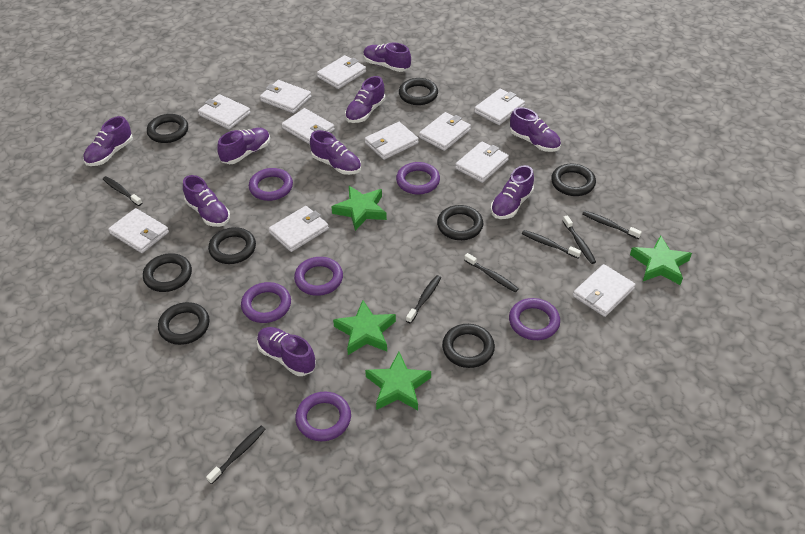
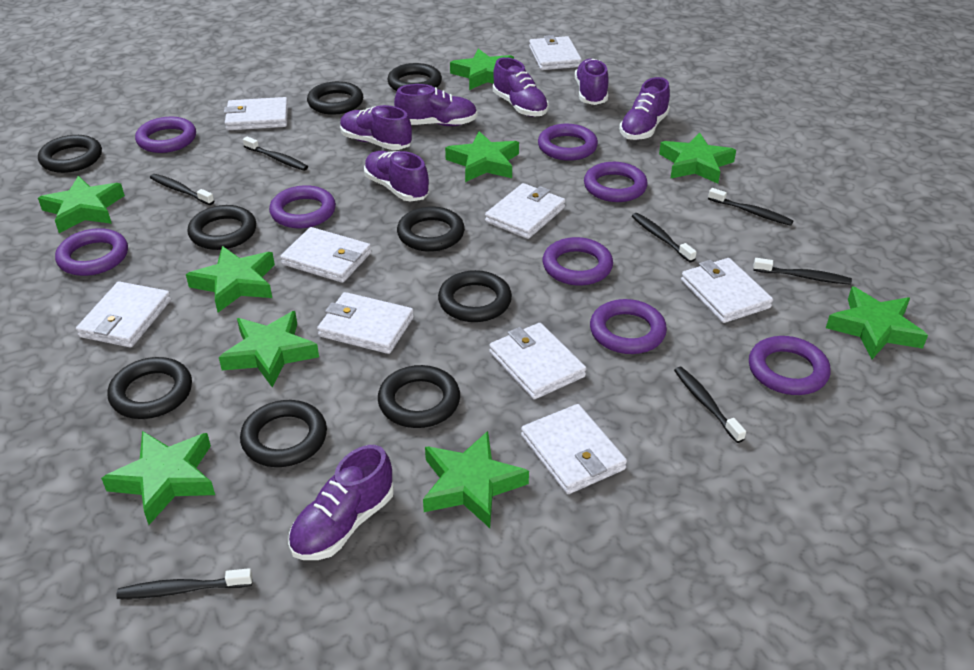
black ring: [143,253,192,292] [147,114,188,143] [158,302,210,345] [208,227,256,264] [399,78,438,105] [437,205,483,240] [442,324,495,368] [551,164,596,196] = 8 -> [38,135,102,173] [107,357,192,419] [187,205,256,250] [240,400,327,467] [307,81,363,115] [378,365,460,428] [387,63,442,91] [397,206,465,252] [438,270,512,322] = 9
green star: [331,186,387,231] [333,300,396,355] [365,352,431,410] [630,235,692,285] = 4 -> [38,176,125,233] [101,431,215,525] [186,246,275,312] [219,311,319,387] [423,431,529,528] [445,131,519,182] [450,49,514,90] [659,132,736,184] [826,286,928,359] = 9
purple ring: [241,282,291,323] [249,168,293,201] [294,257,343,296] [295,392,351,441] [396,162,440,194] [509,298,560,340] = 6 -> [55,228,128,276] [135,117,196,153] [269,185,336,228] [538,124,598,161] [543,237,613,286] [584,162,648,202] [590,299,667,354] [749,336,831,395] = 8
purple shoe: [83,116,133,166] [183,175,230,227] [217,128,270,164] [257,327,316,376] [310,130,361,175] [345,76,385,123] [363,43,411,72] [491,165,534,219] [510,107,561,152] = 9 -> [288,445,394,560] [340,105,412,150] [364,151,430,201] [394,84,477,126] [493,57,549,117] [575,58,608,105] [619,77,670,140] = 7
white wallet: [108,208,169,253] [198,94,251,129] [260,80,311,113] [269,206,329,252] [282,108,335,144] [317,55,366,89] [365,122,419,160] [419,112,471,151] [455,142,509,183] [474,89,525,125] [573,264,636,317] = 11 -> [76,281,171,347] [224,97,288,130] [280,227,371,283] [317,292,414,354] [485,183,566,239] [489,323,587,399] [521,404,627,494] [529,35,582,70] [681,258,773,323] = 9

